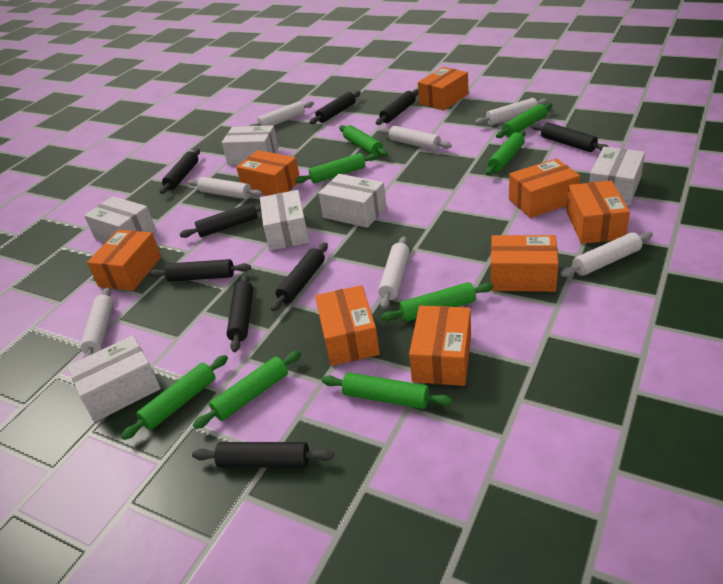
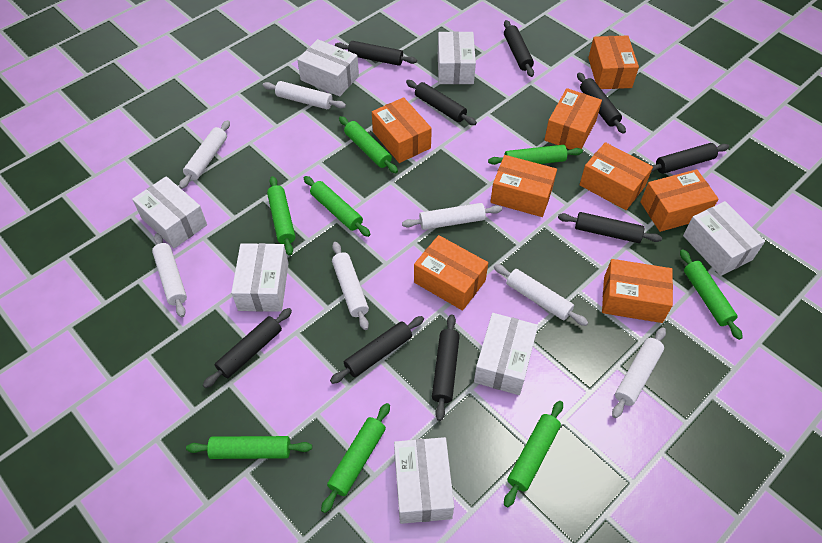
white box: [67,335,161,422] [84,196,156,243] [222,125,279,165] [260,190,309,251] [319,174,386,228] [589,147,645,206] = 6 -> [132,176,207,249] [231,243,289,312] [297,39,359,96] [394,437,454,524] [438,31,476,84] [474,313,538,395] [683,201,765,276] = 7

